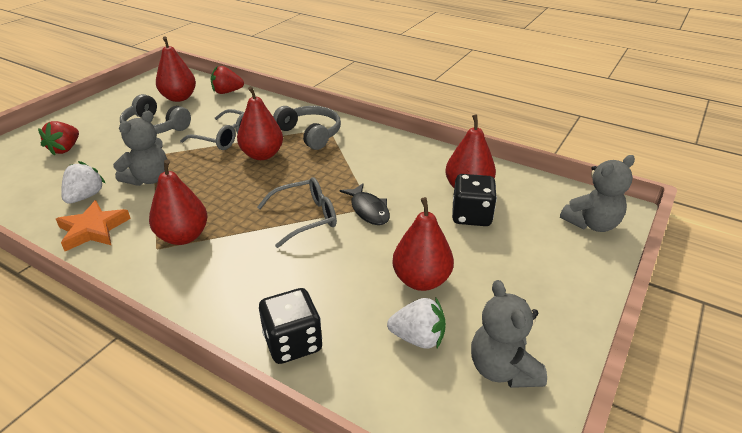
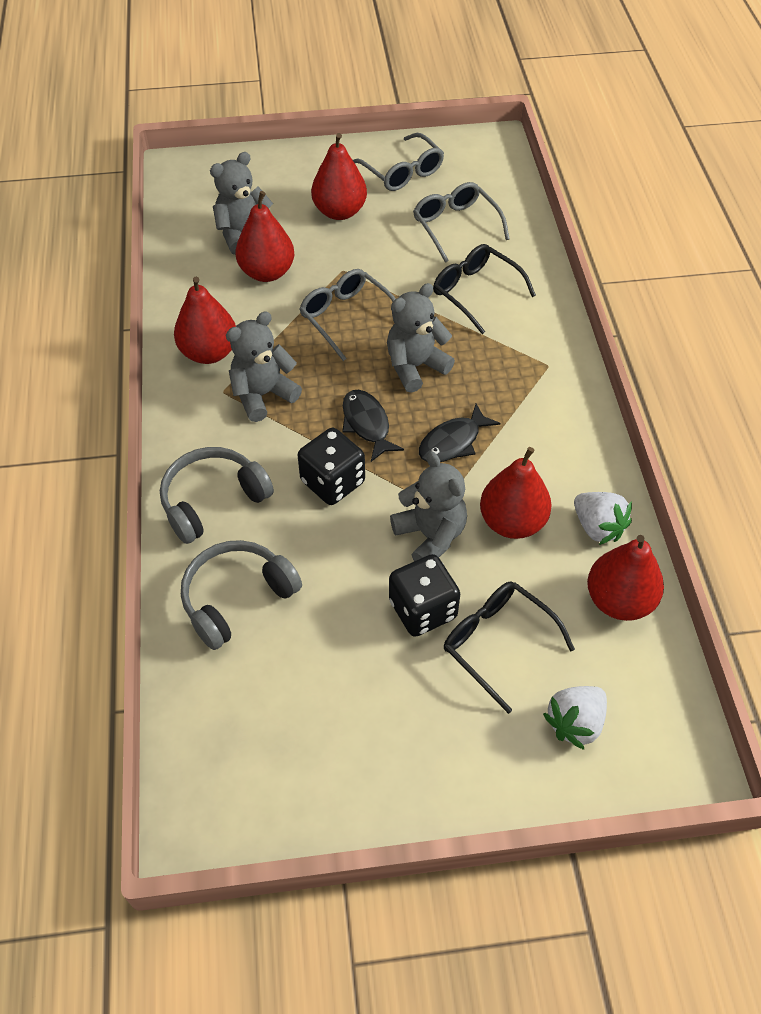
black fish: [340,183,390,225] = 1 -> [342,390,404,462] [419,404,500,462] = 2
black glasses: none = 0 -> [433,244,536,334] [444,581,575,714] = 2
grey glasses: [180,109,244,150] [257,177,337,248] = 2 -> [299,269,396,361] [353,133,444,191] [413,182,510,263] = 3
grey teddy bear: [113,111,168,186] [471,280,547,388] [560,155,635,232] = 3 -> [210,152,273,255] [226,311,302,422] [387,283,455,393] [390,452,467,561] = 4
orange star: [56,200,131,251] = 1 -> none = 0
red strawberry: [38,121,79,156] [210,66,244,94] = 2 -> none = 0

